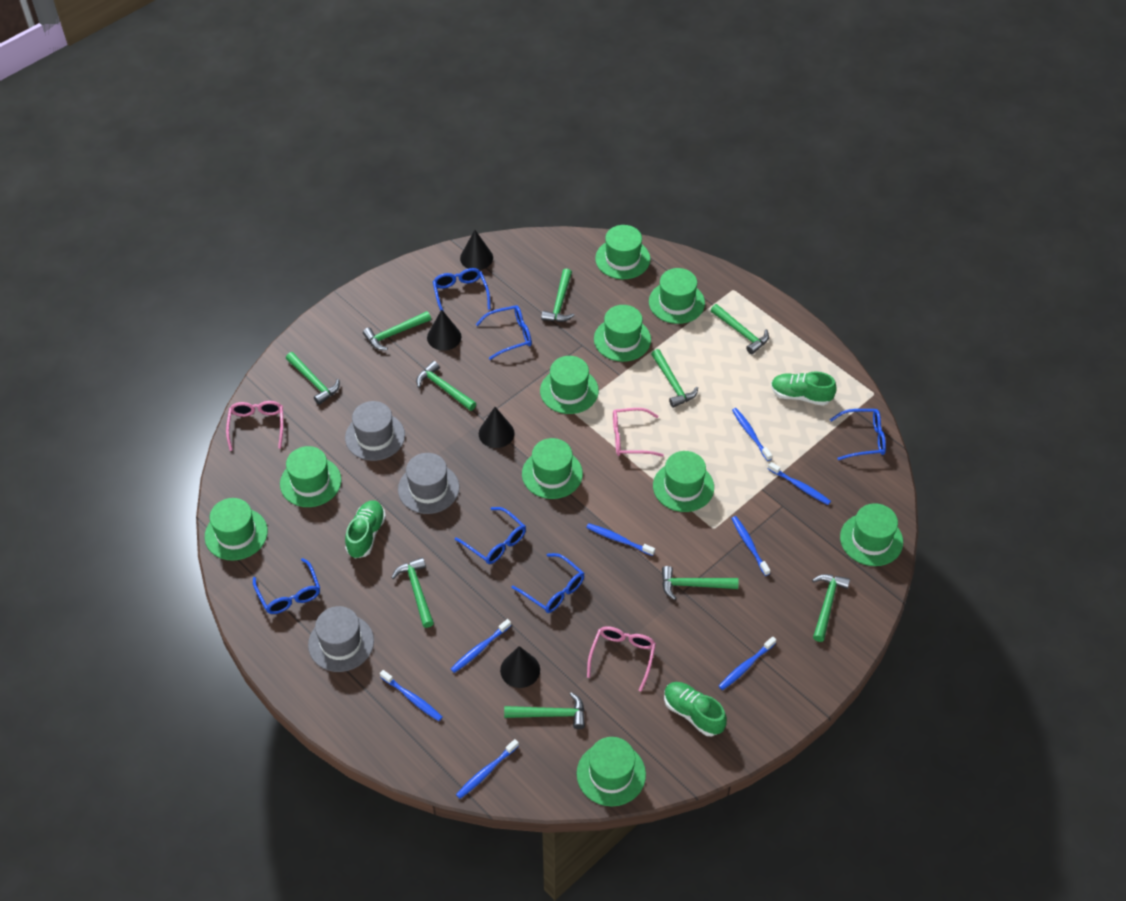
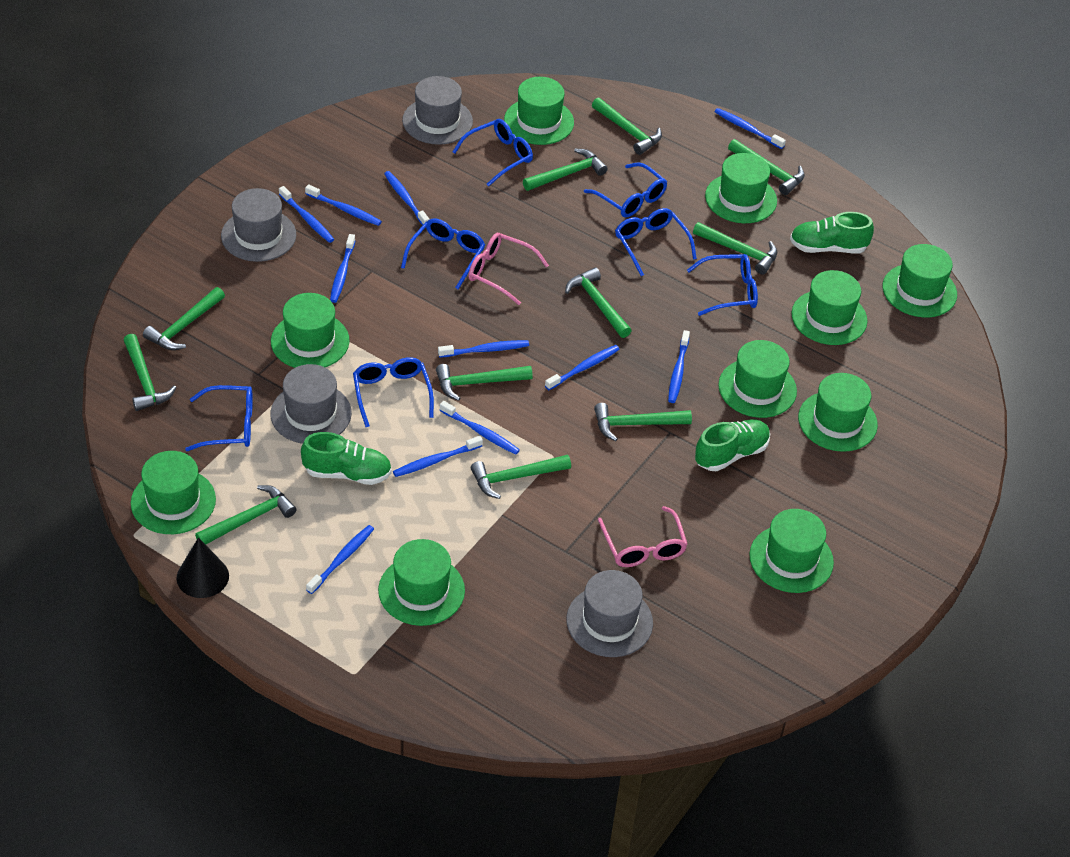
black cone: [427,309,462,351] [460,230,493,270] [479,407,515,448] [500,646,540,688] = 4 -> [176,538,229,598] = 1
blue glasses: [253,558,320,614] [433,268,491,311] [455,507,526,564] [476,305,532,360] [512,553,584,613] [830,409,886,460] = 6 -> [185,385,253,451] [353,357,434,427] [401,219,485,289] [453,119,533,186] [584,162,667,217] [615,208,697,276] [687,254,758,316] = 7
blue toothbrush: [380,670,442,721] [451,619,511,673] [456,739,519,799] [586,523,655,556] [719,636,776,690] [731,516,770,576] [732,408,772,461] [768,462,831,505] = 8 -> [279,186,334,243] [305,184,382,226] [306,525,374,594] [330,234,355,303] [384,171,430,225] [393,436,483,477] [438,340,529,358] [440,401,520,455] [545,345,620,390] [668,330,690,403] [714,108,786,149] = 11
green hammer: [286,352,340,405] [363,311,431,350] [391,557,434,628] [416,361,476,411] [504,692,585,729] [541,269,575,322] [651,349,698,408] [662,566,739,600] [711,304,769,354] [812,574,850,642] = 10 -> [124,334,176,411] [143,287,225,350] [195,485,297,545] [436,364,533,401] [471,455,571,499] [523,148,608,191] [565,267,632,338] [592,98,662,155] [594,403,692,441] [693,222,777,275] [728,139,805,195] = 11
grey hat: [308,606,374,672] [345,401,405,461] [398,453,459,514] = 3 -> [221,188,296,262] [270,364,352,444] [402,76,473,145] [566,570,653,657] = 4
pink glasses: [226,401,283,451] [587,626,656,692] [613,408,664,457] = 3 -> [468,233,549,305] [598,506,688,567] = 2

